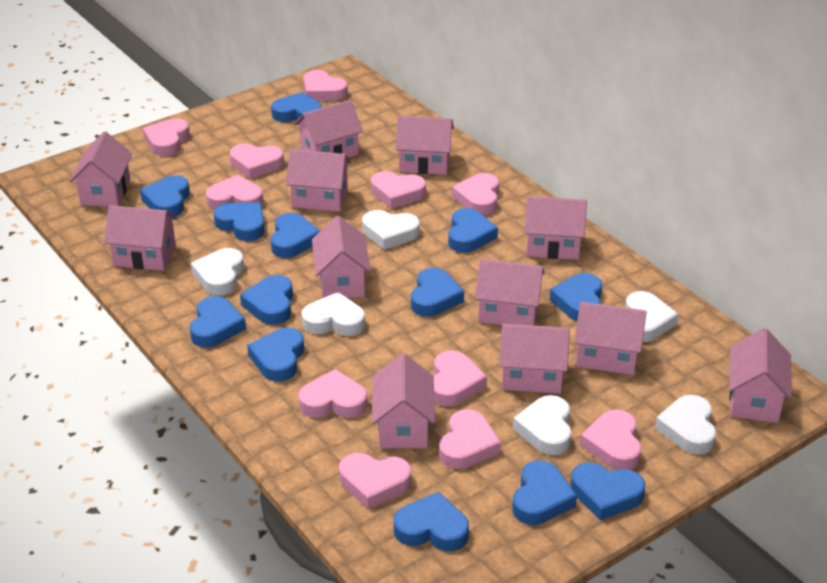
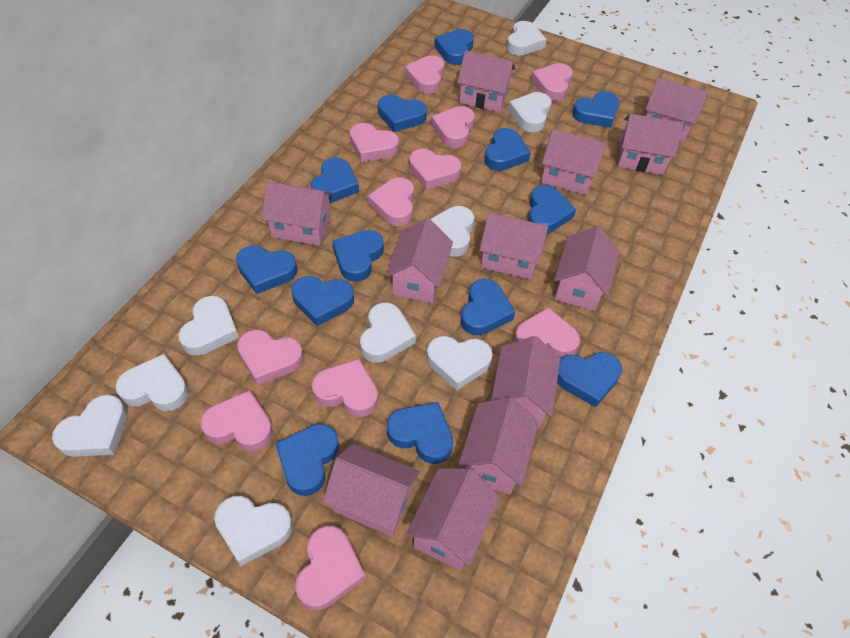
white heart: [191,248,244,296] [302,292,365,336] [362,210,420,250] [513,395,572,455] [625,291,678,342] [655,395,716,455] = 6 -> [52,394,127,457] [115,354,189,411] [178,296,239,356] [214,496,293,566] [360,302,416,363] [426,336,493,390] [431,206,474,257] [507,21,547,56] [508,92,551,132] = 9

